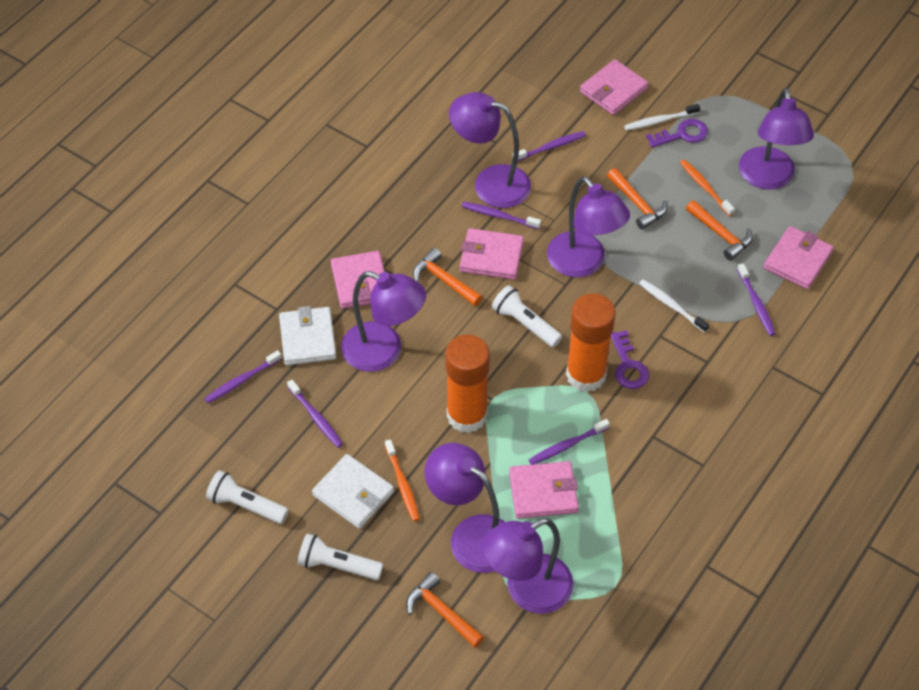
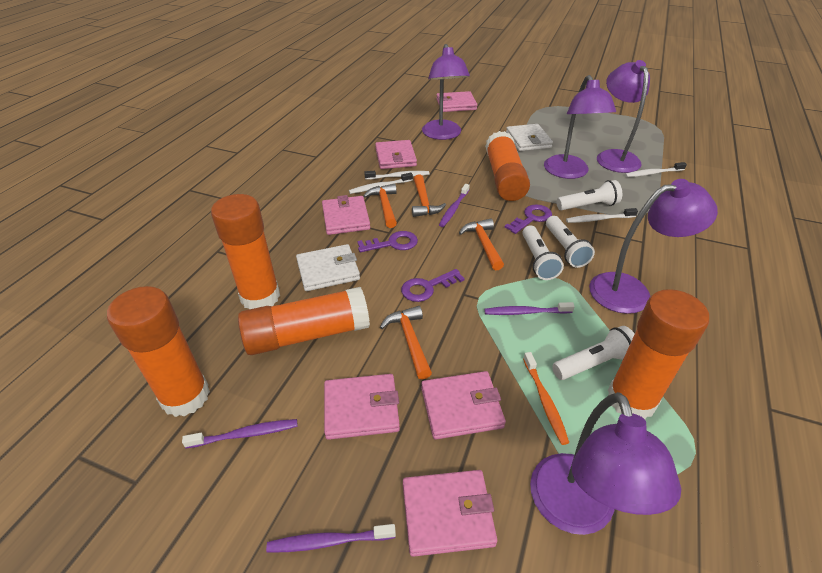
orange glue stick: [445,335,490,433] [566,293,616,392] = 2 -> [107,286,210,417] [211,194,280,309] [238,287,370,355] [485,131,530,201] [608,289,709,419] = 5
orange toothbrush: [385,439,420,521] [680,159,735,216] = 2 -> [523,352,569,445] = 1
pink wallet: [331,251,385,309] [460,228,524,280] [509,461,579,519] [580,59,649,115] [764,226,834,289] = 5 -> [322,195,370,235] [324,374,400,440] [375,140,417,169] [403,470,497,557] [421,371,506,439] [436,91,477,112] = 6
purple key: [611,330,649,389] [646,119,708,148] = 2 -> [357,231,418,252] [401,269,465,302] [505,204,552,234] = 3
purple lamp: [341,271,426,372] [425,443,505,573] [449,92,531,208] [481,518,574,614] [547,176,630,277] [739,88,814,190] = 6 -> [422,44,470,140] [530,392,681,535] [544,75,616,179] [589,179,718,314] [597,60,650,173] = 5
purple toothbrush: [204,350,282,403] [287,379,343,448] [461,202,541,229] [513,131,586,162] [529,419,610,465] [737,263,776,336] = 6 -> [182,419,298,448] [266,524,396,553] [439,184,470,227] [484,302,575,315] = 4
white flashlight: [206,470,289,524] [298,533,383,580] [492,285,562,347] = 3 -> [522,226,564,280] [546,216,595,268] [552,326,635,380] [556,180,622,210] = 4
white toothbrush: [624,104,700,131] [639,279,709,333] = 2 -> [349,173,413,194] [364,171,429,180] [566,208,638,223] [625,162,687,177] = 4

